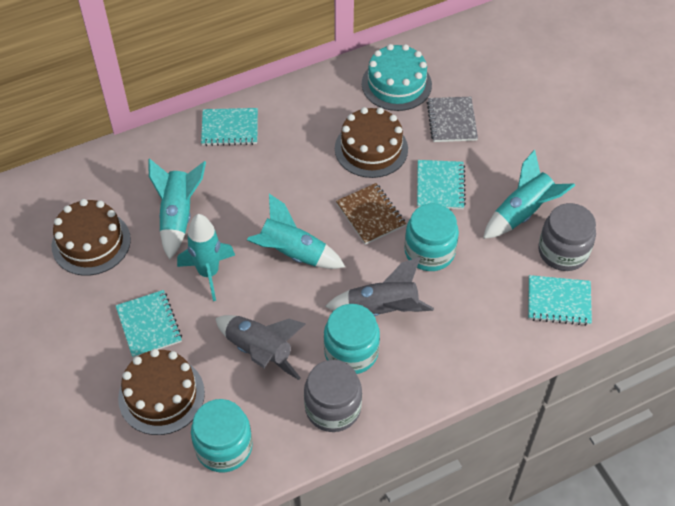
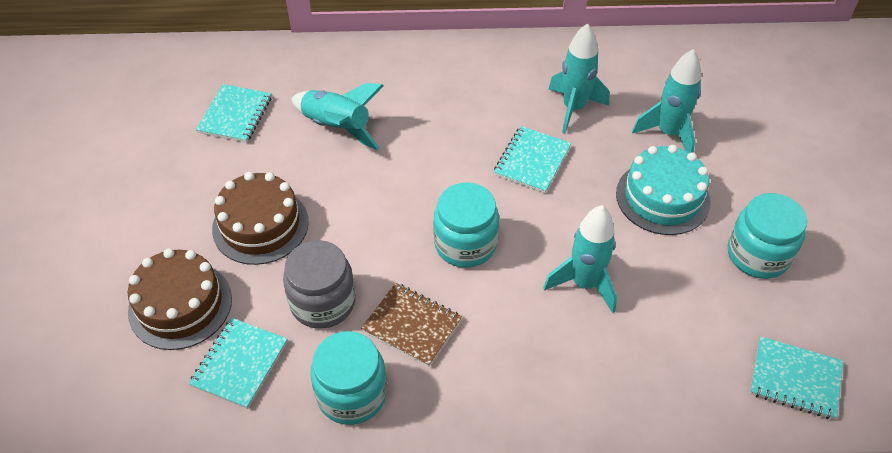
brown cake: [52,199,131,276] [118,349,205,435] [335,107,408,178] = 3 -> [128,248,232,350] [212,172,309,265] = 2
grey jar: [304,360,362,432] [538,203,596,271] = 2 -> [283,240,356,329] = 1
grey notebook: [427,97,478,142] = 1 -> none = 0
grey rocket: [215,315,305,380] [325,257,434,316] = 2 -> none = 0

